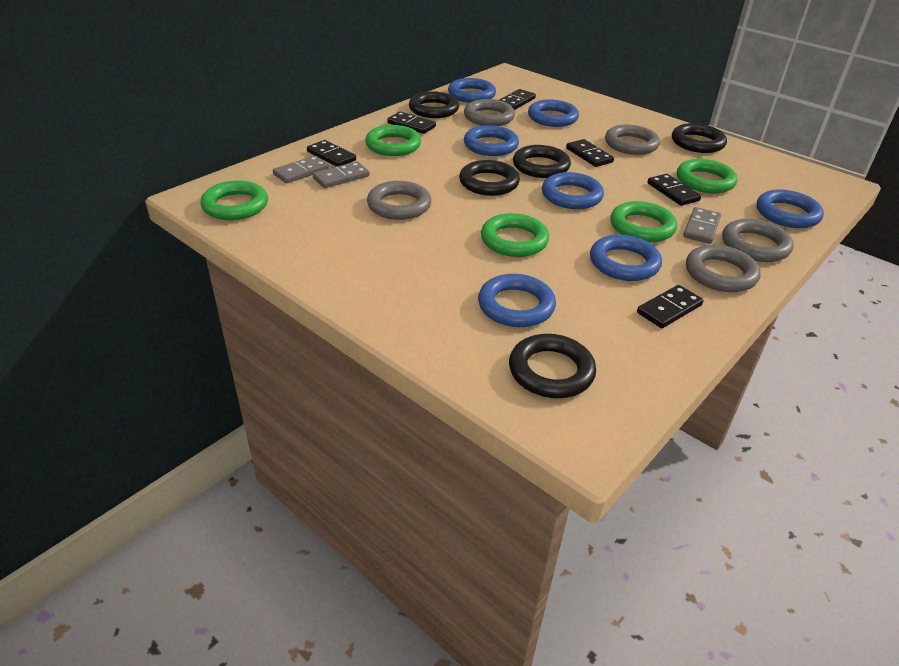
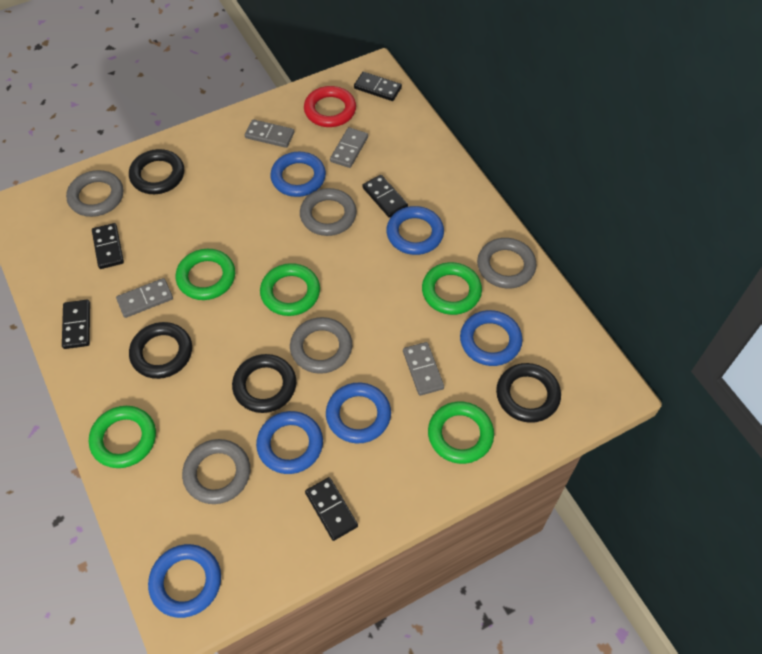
black domino: [307,140,356,167] [387,111,436,134] [499,89,536,110] [566,139,614,167] [637,285,704,328] [647,174,701,206] = 6 -> [62,300,90,349] [92,223,124,269] [305,477,358,541] [354,72,402,101] [362,175,408,218] = 5
black ring: [409,91,459,118] [459,160,520,196] [509,334,596,398] [513,145,571,178] [672,123,727,153] = 5 -> [129,149,184,194] [129,322,192,379] [232,354,296,413] [496,363,561,423] = 4
blue ring: [448,78,496,103] [464,125,519,156] [478,274,556,327] [528,99,579,127] [542,172,604,209] [590,235,662,281] [757,190,824,228] = 7 -> [148,544,221,618] [256,411,323,474] [270,152,326,197] [326,383,391,443] [386,206,444,255] [460,310,523,366] = 6
grey domino: [273,155,329,183] [313,161,370,188] [683,207,721,244] = 3 -> [116,278,173,318] [245,119,295,148] [330,127,368,168] [403,342,444,396] = 4
red ring: none = 0 -> [304,86,356,127] = 1

